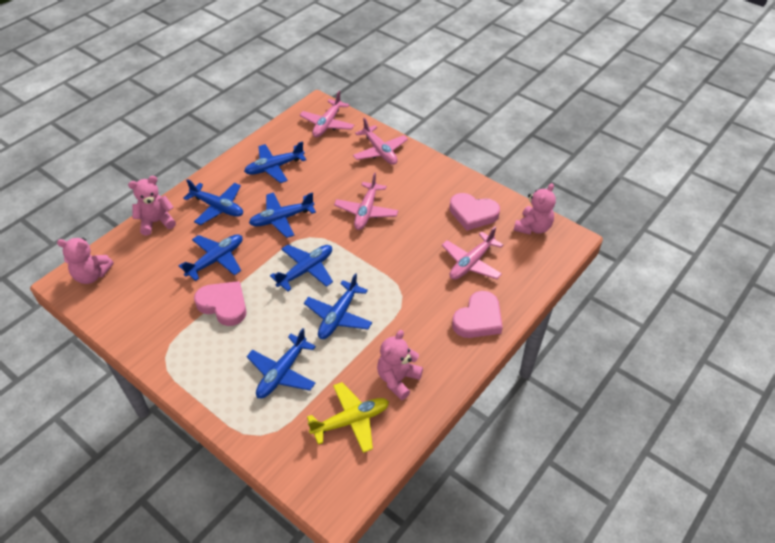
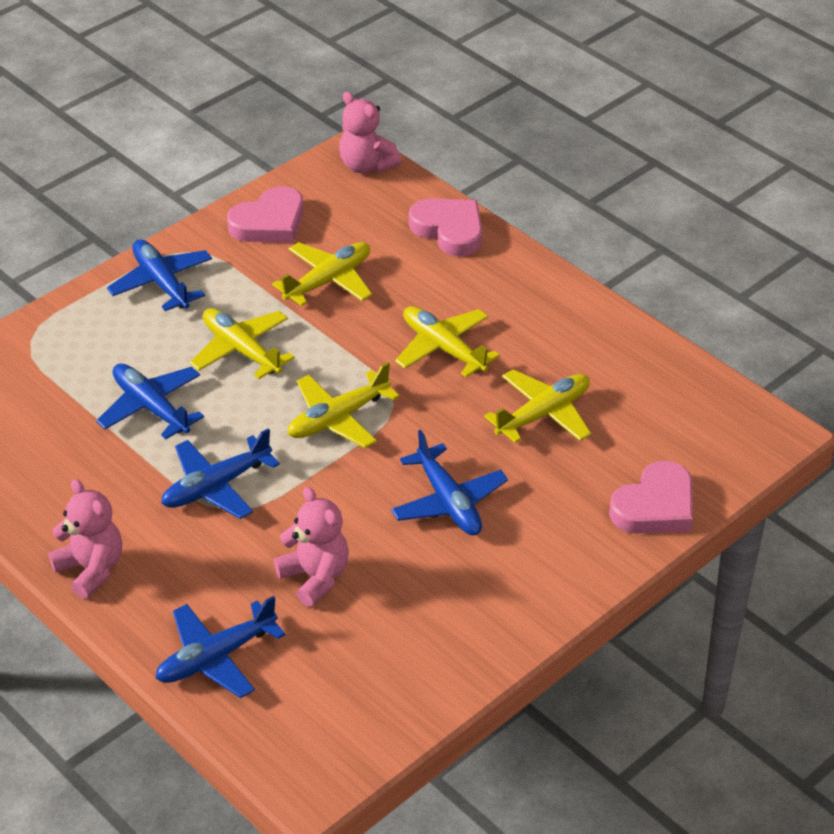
blue plane: [179,234,243,281] [183,179,243,225] [244,141,306,183] [247,328,316,398] [249,192,316,238] [270,245,333,291] [304,273,372,339] = 7 -> [96,364,204,439] [107,239,212,311] [155,596,285,698] [161,428,280,519] [391,430,508,535] = 5
pink plane: [300,91,354,137] [334,172,398,230] [353,118,408,165] [442,227,503,280] = 4 -> none = 0
pink teddy bear: [57,238,113,284] [128,176,176,236] [377,330,423,400] [514,183,556,235] = 4 -> [48,479,122,599] [274,487,349,607] [339,92,401,173] = 3
yellow plane: [307,382,389,453] = 1 -> [190,308,295,379] [272,242,372,306] [288,362,399,448] [395,306,500,377] [484,369,591,443] = 5

